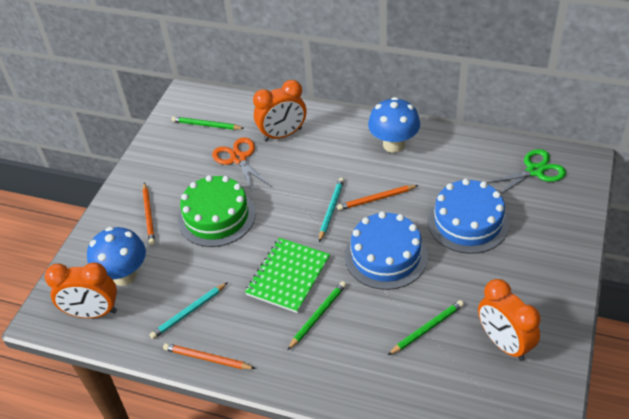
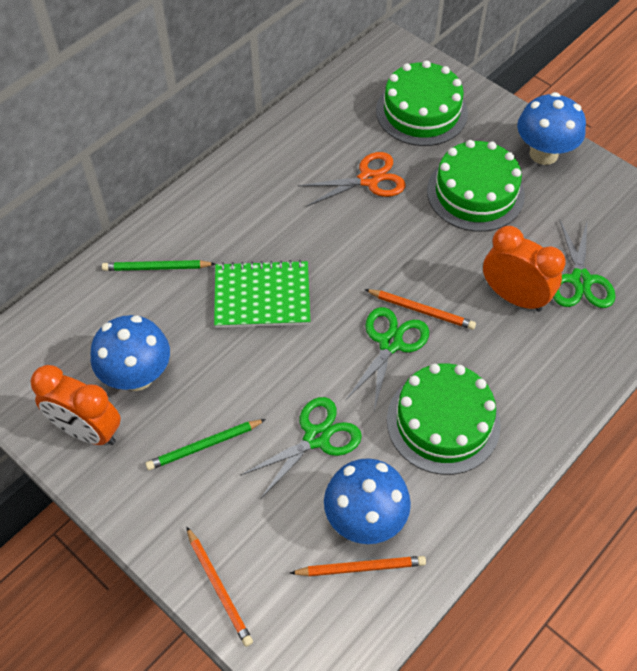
blue cake: [345,211,428,290] [428,179,509,254] = 2 -> none = 0
blue mushroom: [87,227,146,286] [368,97,420,153] = 2 -> [91,315,170,391] [324,458,411,544] [517,92,586,165] = 3
green cake: [178,175,256,247] = 1 -> [376,60,468,146] [387,364,501,475] [427,140,525,232] = 3
green pencil: [171,116,245,130] [288,281,346,350] [388,300,464,355] = 3 -> [102,260,215,271] [145,419,266,470] = 2
green scissors: [487,149,566,194] = 1 -> [240,397,362,498] [346,307,429,411] [553,219,616,308] = 3
orange clock: [44,262,117,318] [253,80,306,142] [478,279,540,361] = 3 -> [31,365,121,445] [483,226,566,312] = 2
turquoise pencil: [150,282,228,339] [319,178,344,242] = 2 -> none = 0

